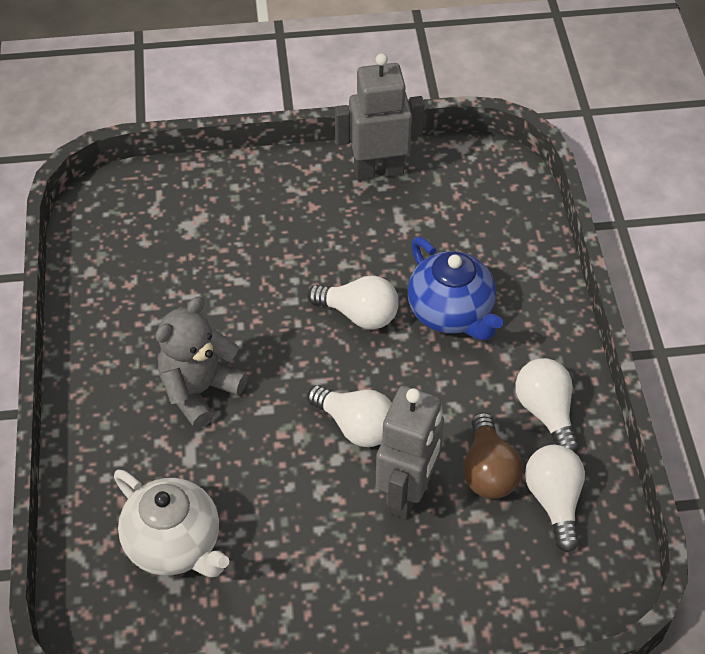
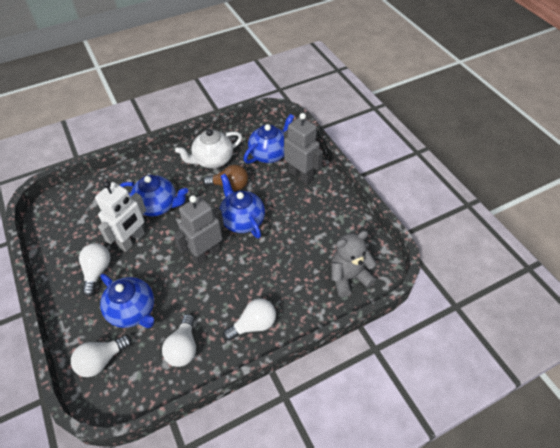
blue teapot: [408,237,503,341] = 1 -> [100,274,154,328] [120,175,188,217] [220,174,265,238] [243,114,295,164] = 4
white robot: none = 0 -> [95,181,146,252] = 1

